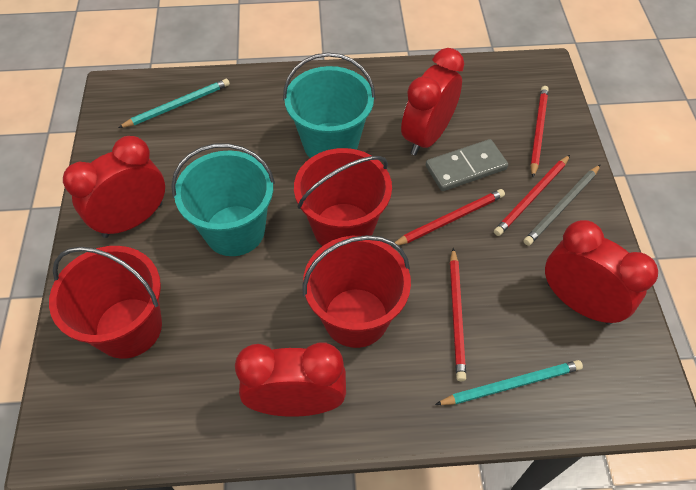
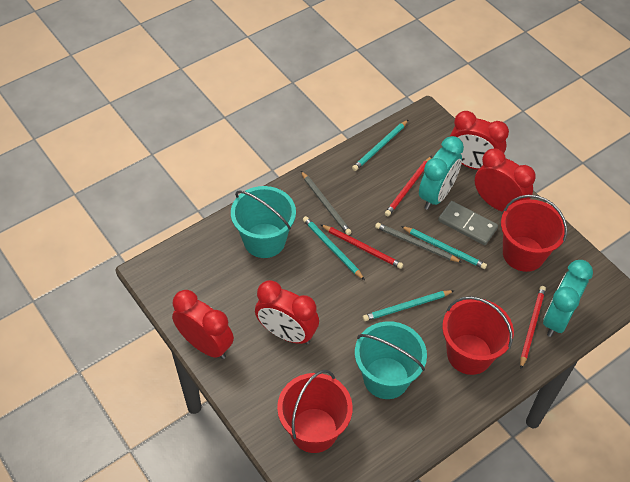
grey pencil: [523,164,601,246] = 1 -> [301,171,352,235] [375,223,462,262] = 2
red pencil: [391,189,505,247] [450,248,466,381] [494,155,570,236] [530,86,549,177] = 4 -> [320,224,403,269] [385,156,432,216] [520,286,546,369] = 3
turquoise clock: none = 0 -> [419,136,464,210] [543,260,593,337] = 2
turquoise pencil: [118,79,230,128] [435,360,583,405] = 2 -> [303,216,365,280] [352,120,408,171] [363,290,455,321] [401,226,487,269] = 4

